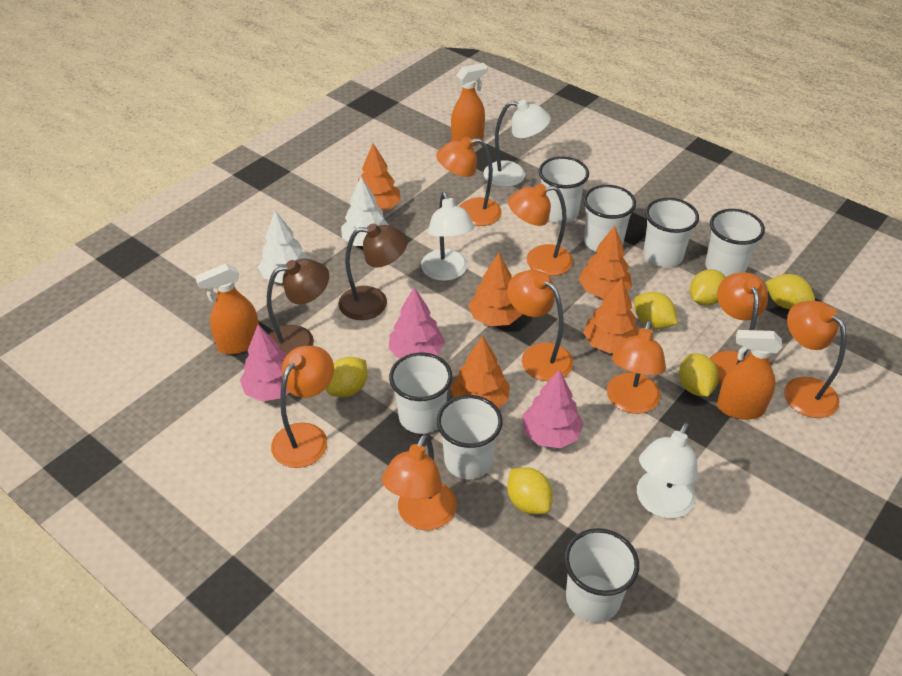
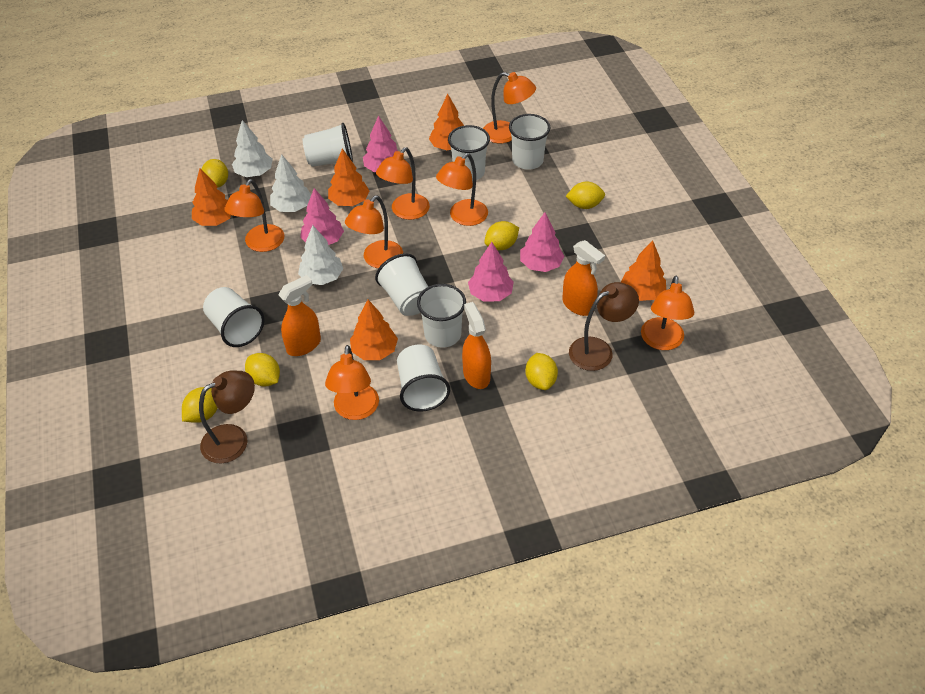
orange lamp: [271,346,334,468] [382,434,457,530] [436,137,502,226] [507,270,573,381] [508,184,573,276] [607,320,666,414] [710,272,768,386] [784,301,846,418] = 8 -> [224,179,284,252] [325,345,379,420] [345,196,403,268] [376,147,430,220] [436,153,488,226] [483,72,536,143] [641,276,694,350] = 7
pink tree: [240,324,289,402] [389,287,445,359] [522,370,584,448] = 3 -> [300,188,344,245] [363,115,398,172] [468,242,514,301] [520,212,564,272] = 4
white lamp: [421,192,475,281] [484,100,551,187] [637,422,698,519] = 3 -> none = 0
white tree: [258,211,310,283] [341,177,389,246] = 2 -> [232,120,273,177] [270,154,311,212] [298,225,343,285] = 3

